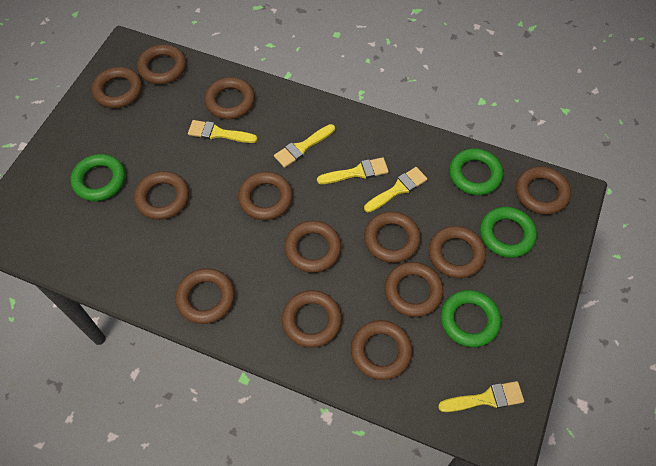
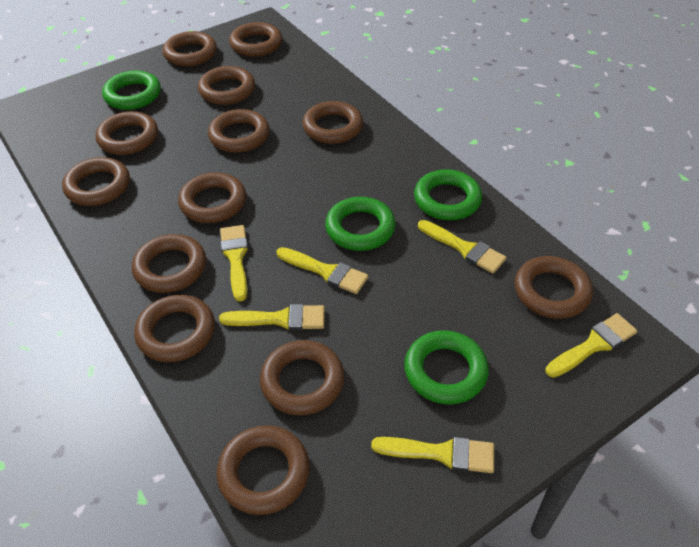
yellow brush: [188,120,258,143] [274,124,335,168] [317,157,389,184] [364,167,428,213] [438,381,524,412] = 5 -> [219,304,325,330] [220,225,248,302] [276,247,369,294] [371,437,494,473] [418,220,507,274] [545,313,637,378] = 6

